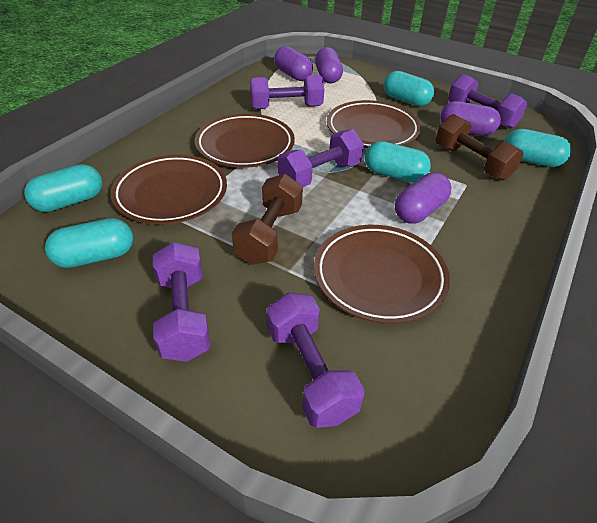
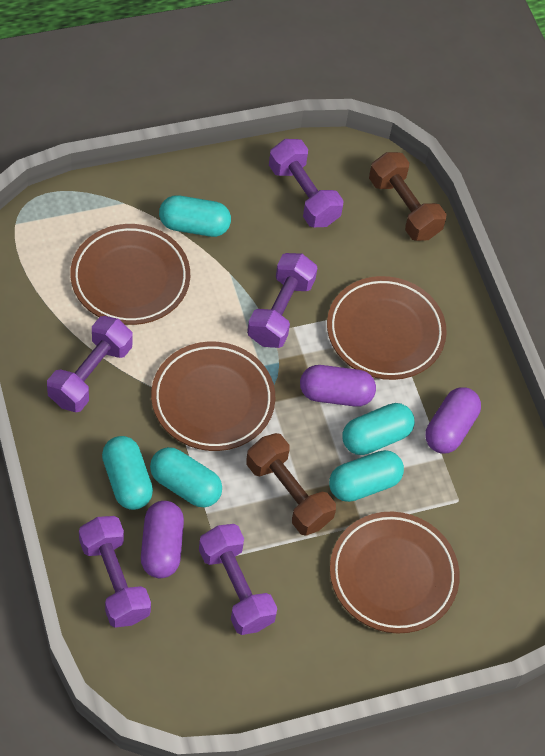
purple capsule: [274,46,313,81] [315,47,343,84] [395,172,451,224] [440,101,501,136] = 4 -> [141,501,184,578] [300,365,376,407] [425,387,481,454] = 3

